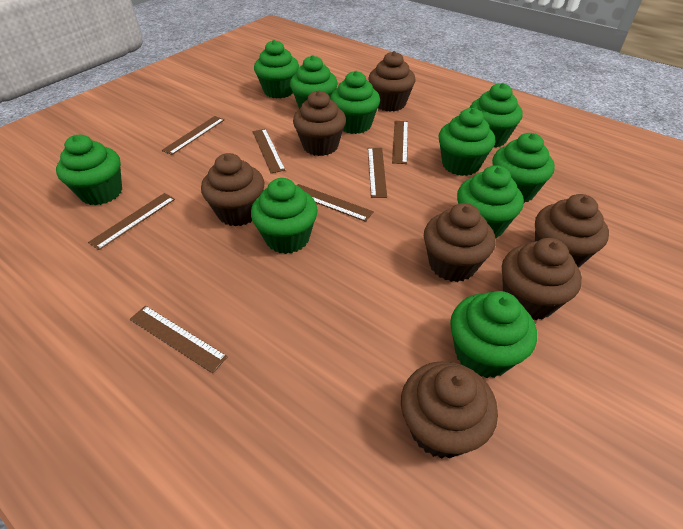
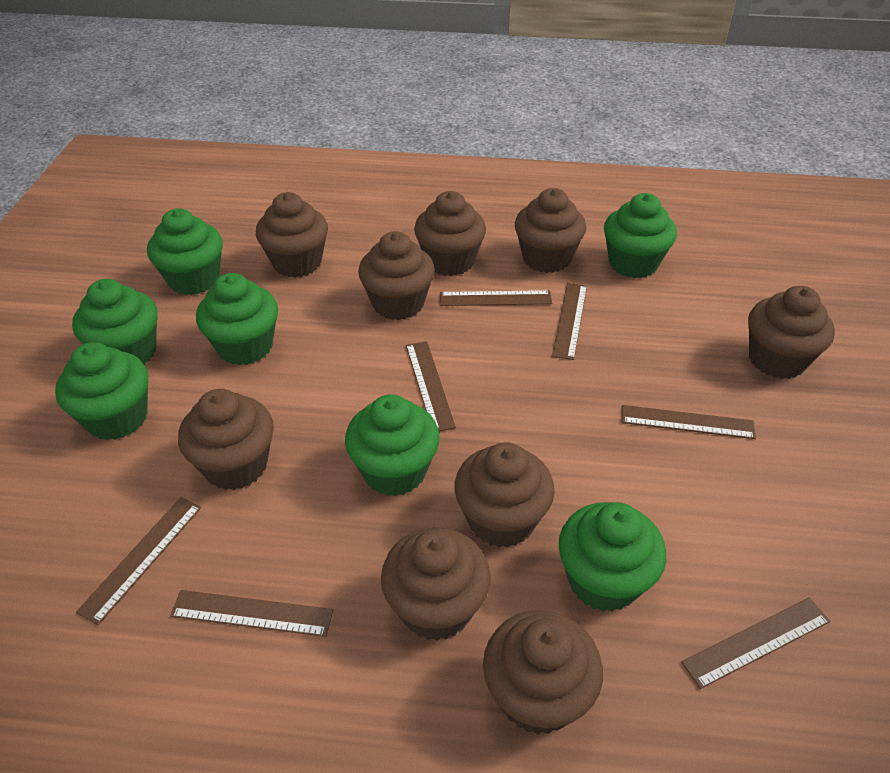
brown cupcake: [201,153,265,226] [293,90,346,156] [369,51,416,112] [401,361,498,459] [424,203,496,282] [502,238,582,320] [535,194,609,268] = 7 -> [178,389,274,490] [256,192,328,277] [358,231,435,320] [381,528,491,641] [414,191,486,276] [454,442,555,548] [483,610,603,735] [515,188,586,273] [748,286,835,379] = 9
green cupcake: [56,135,122,205] [251,178,318,254] [254,40,299,99] [290,55,338,109] [330,71,380,134] [438,108,495,176] [450,291,537,378] [457,165,524,239] [470,83,523,148] [492,133,555,203] = 10 -> [55,342,148,440] [72,279,157,365] [147,208,223,295] [196,273,278,365] [345,394,440,496] [559,502,666,612] [604,193,677,278] = 7

